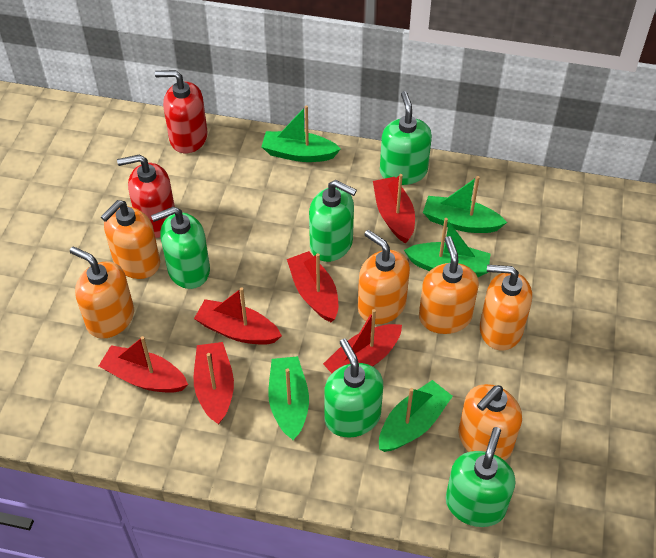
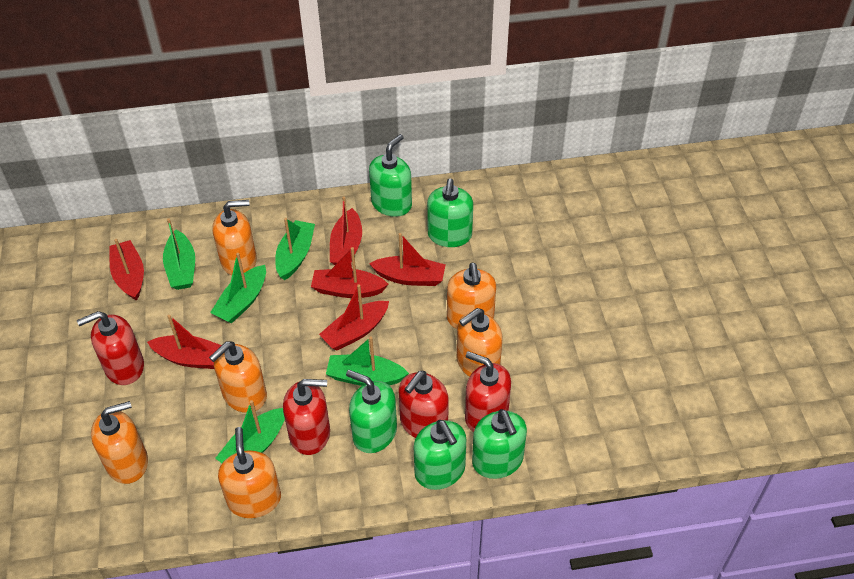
red soap dispenser: [117,154,175,238] [155,70,208,153] = 2 -> [77,311,144,385] [283,379,330,455] [399,371,449,438] [465,351,511,432] = 4

